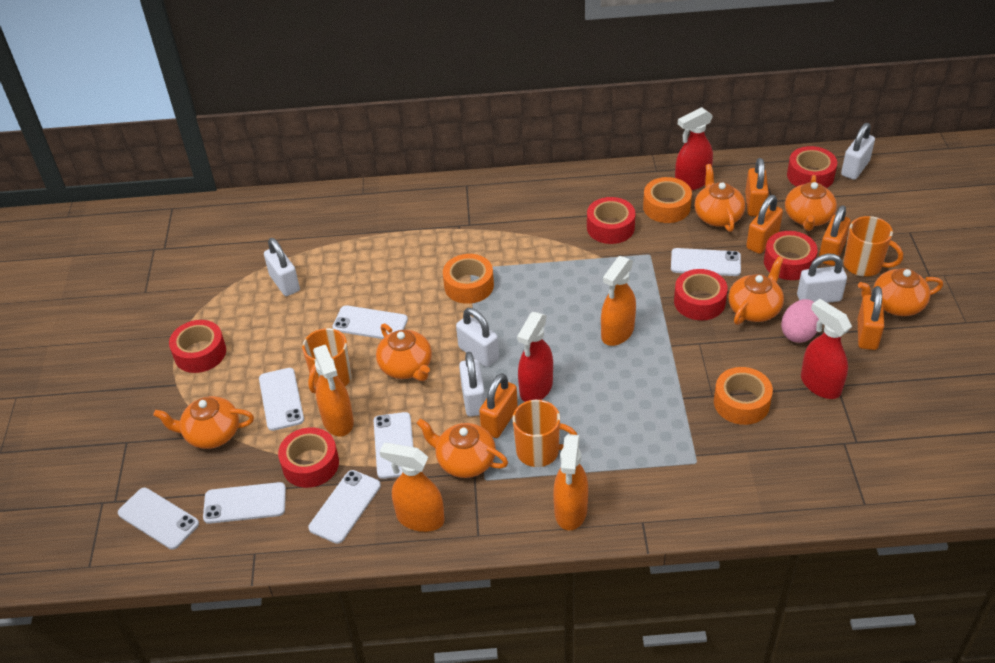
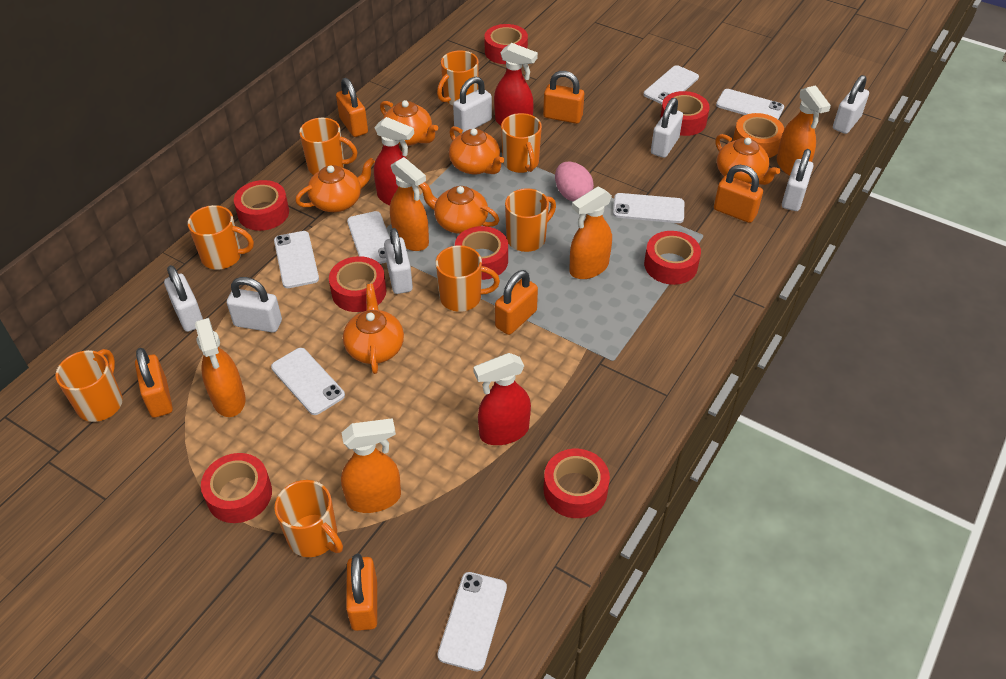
orange mug: [302,328,352,394] [512,400,577,467] [843,216,903,277] = 3 -> [55,349,123,422] [188,205,254,269] [274,480,343,557] [299,118,357,175] [436,245,500,312] [437,50,479,105] [501,113,542,173] [505,188,556,252] = 8
orange padlock: [479,373,518,438] [745,158,769,216] [746,195,783,254] [819,205,851,266] [858,286,884,350] = 5 -> [135,348,173,418] [336,78,368,137] [346,554,377,631] [495,270,538,335] [543,71,584,124] [714,165,763,223] = 6
orange spray bottle: [313,345,354,437] [380,443,445,532] [553,434,588,530] [601,256,636,346] = 4 -> [195,318,245,417] [341,418,401,513] [390,157,429,251] [569,186,612,279] [777,85,831,176] = 5
orange tape: [443,254,494,304] [643,177,692,223] [714,367,773,425] = 3 -> [733,113,785,158] = 1
orange teapot: [153,396,254,449] [376,324,432,381] [416,418,508,478] [694,164,745,232] [728,256,784,325] [785,175,837,231] [858,268,943,316] = 7 -> [295,158,375,212] [343,284,404,374] [380,100,438,146] [419,182,499,234] [449,126,504,175] [715,134,780,185] = 6
red tape: [169,320,226,373] [278,427,339,488] [587,197,635,244] [674,269,728,320] [764,231,818,280] [787,146,837,188] = 6 -> [201,453,272,523] [234,180,289,231] [329,256,386,312] [455,226,508,280] [484,24,528,64] [544,449,610,518] [644,231,701,285] [660,91,710,136] = 8
white padlock: [264,238,300,296] [456,308,499,367] [459,352,485,417] [797,254,847,303] [841,123,875,180] = 5 -> [164,265,203,332] [227,277,282,333] [384,228,413,294] [453,77,492,133] [651,98,683,158] [782,149,813,211] [833,75,869,134] = 7

